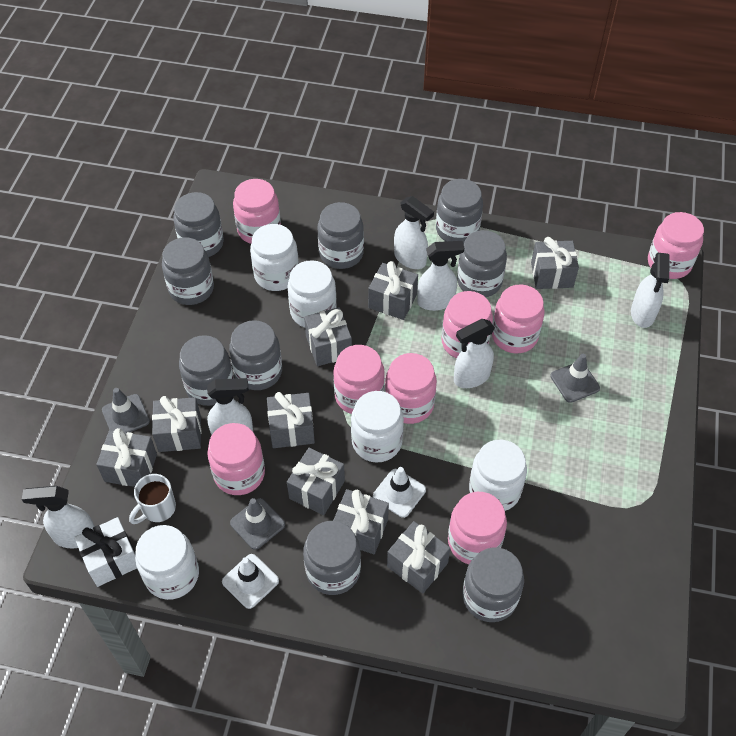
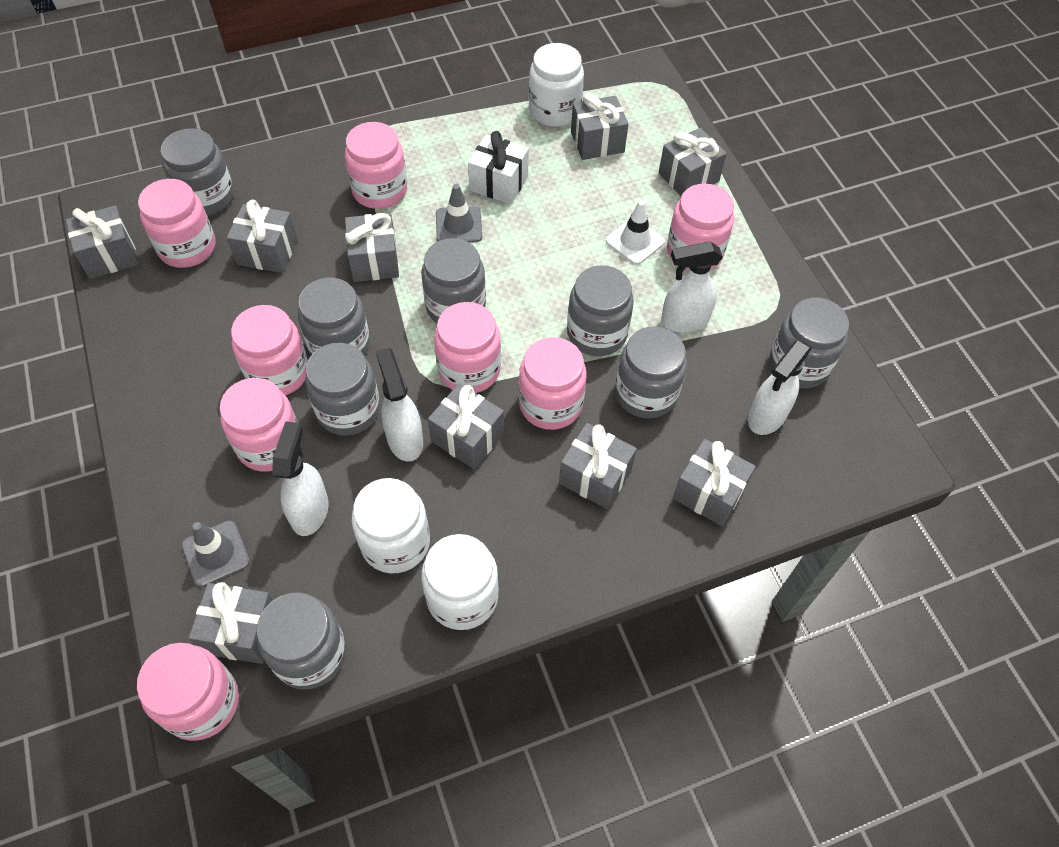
grey jar: [162,237,214,305] [173,192,224,257] [179,335,234,406] [229,320,282,390] [303,521,361,595] [318,202,364,269] [436,179,483,244] [457,230,507,297] [463,547,524,622] = 9 -> [161,128,234,216] [257,592,346,690] [298,278,370,356] [305,343,380,436] [421,238,486,323] [567,265,634,356] [615,326,687,419] [770,297,849,389] = 8
grey traffic cone: [102,388,150,433] [230,498,285,550] [550,354,600,403] = 3 -> [182,520,250,587] [436,184,482,243] = 2
white jar: [135,525,199,600] [250,224,299,291] [287,260,337,327] [351,391,404,462] [469,440,527,511] = 5 -> [352,478,430,573] [421,534,499,630] [529,43,584,127] = 3
white mug: [129,474,176,524] = 1 -> none = 0
white spray bottle: [22,486,95,548] [207,378,253,436] [394,196,434,269] [417,241,464,311] [454,319,495,388] [631,253,669,328] = 6 -> [272,421,328,536] [376,348,423,462] [661,241,723,333] [748,340,812,435] = 4
white traffic cone: [222,554,279,609] [373,467,426,518] = 2 -> [606,200,665,265] = 1

